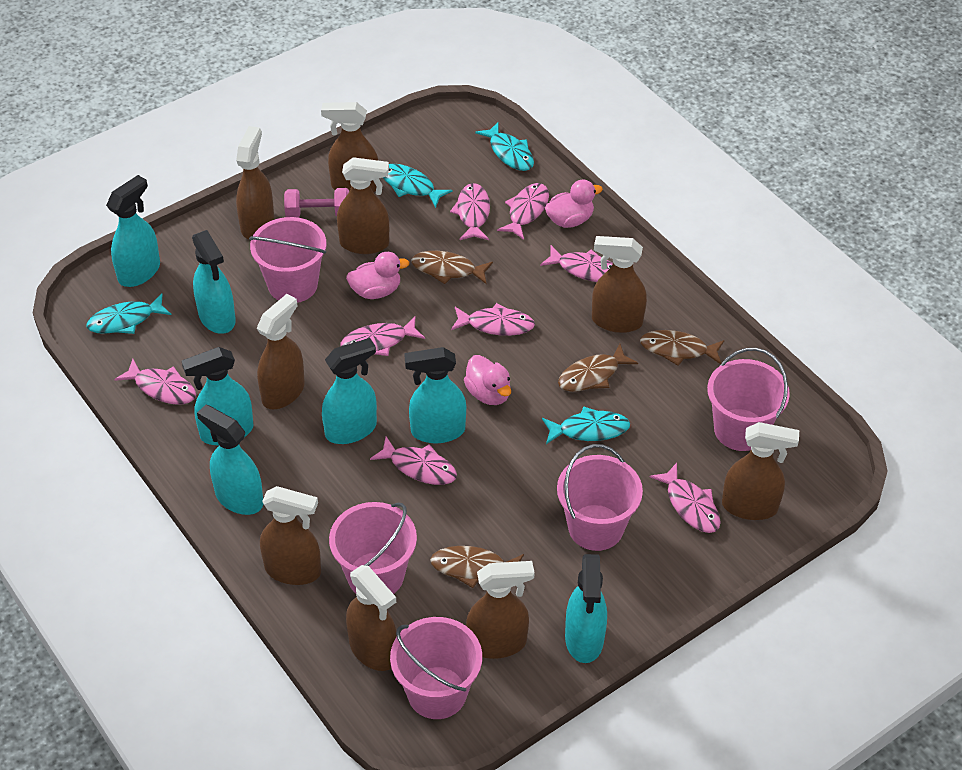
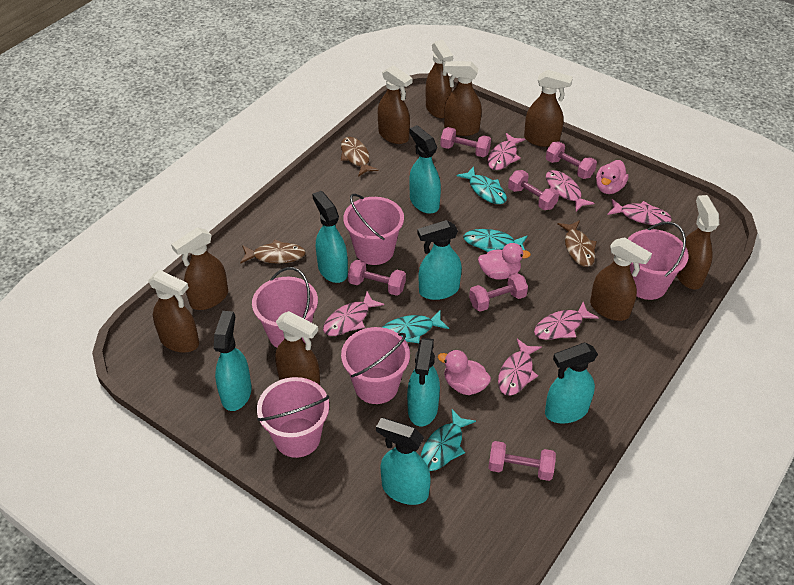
brown fish: [411,251,493,284] [430,546,524,588] [558,344,638,392] [640,330,725,366] = 4 -> [240,240,306,264] [341,137,379,177] [557,220,597,267] = 3
pink dumbbell: [284,188,349,218] = 1 -> [348,260,406,296] [440,127,491,157] [469,273,528,312] [488,441,556,481] [508,170,559,210] [546,141,597,179] = 6
pink fish: [114,359,196,404] [340,316,425,356] [370,437,457,485] [450,183,490,240] [451,303,535,336] [497,183,549,240] [540,245,613,282] [650,463,721,533] = 8 -> [323,292,384,336] [487,133,525,170] [498,339,542,396] [534,302,599,340] [546,170,594,212] [607,199,672,225] = 6

